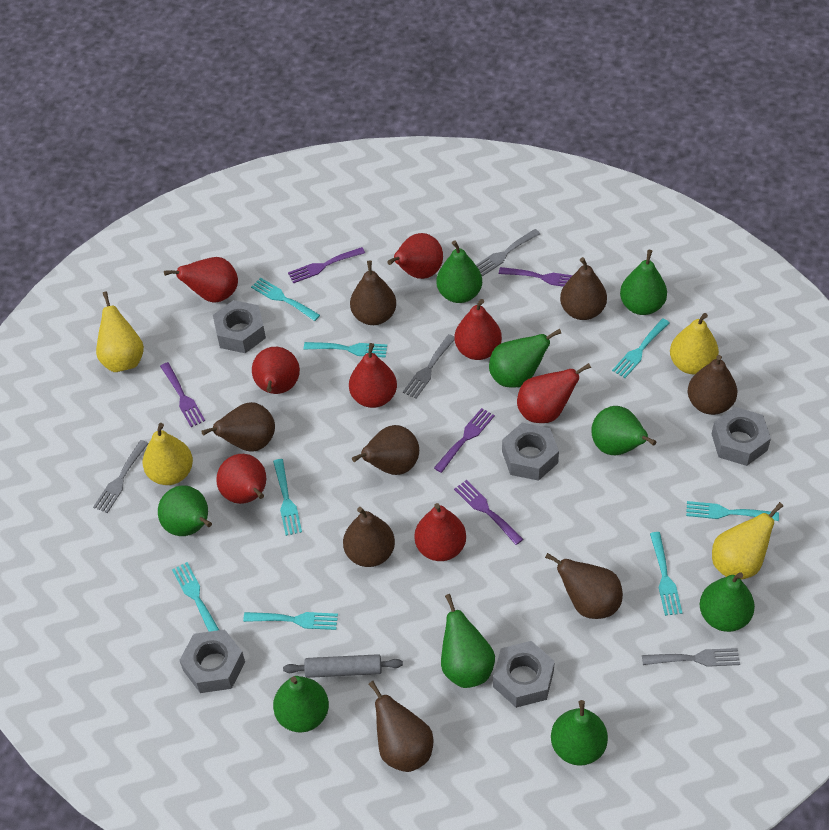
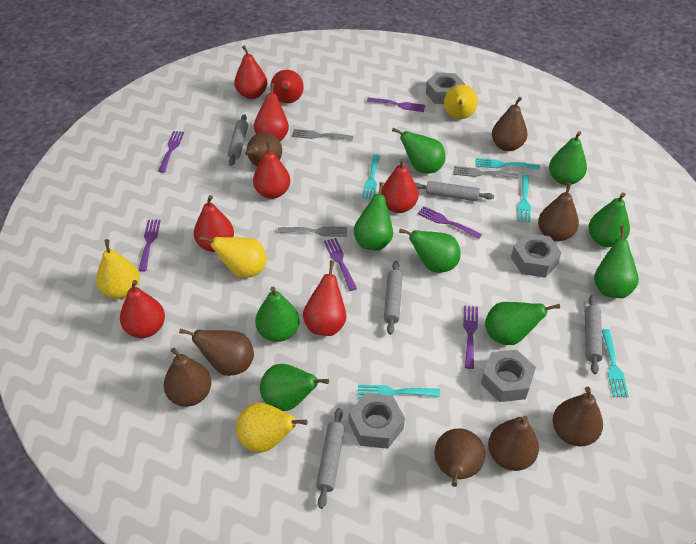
grey fork: [93,440,149,513] [403,334,455,399] [476,229,540,276] [642,648,740,667] = 4 -> [278,226,347,237] [292,129,353,140] [453,166,518,179] = 3
grey nut: [179,629,245,693] [213,300,266,353] [493,641,555,708] [502,423,559,481] [712,407,771,466] = 5 -> [349,393,405,449] [426,72,465,104] [481,350,536,402] [511,233,562,278] = 4
grey rolling pin: [283,654,403,678] = 1 -> [227,114,248,166] [316,408,345,509] [384,261,403,335] [415,181,494,201] [585,295,603,374] = 5
purple fork: [160,362,205,427] [288,247,365,284] [434,408,495,473] [454,480,523,545] [499,267,573,287] = 5 -> [138,220,161,272] [158,131,184,173] [324,238,357,291] [367,98,426,112] [417,206,482,239] [463,305,478,369] = 6
turquoise fork: [172,562,219,632] [243,612,338,630] [251,278,320,321] [273,459,302,536] [304,342,387,358] [612,319,669,378] [650,532,682,616] [686,501,779,521] = 8 -> [358,385,440,399] [362,155,380,200] [475,158,540,170] [517,175,531,223] [602,329,629,397] = 5

